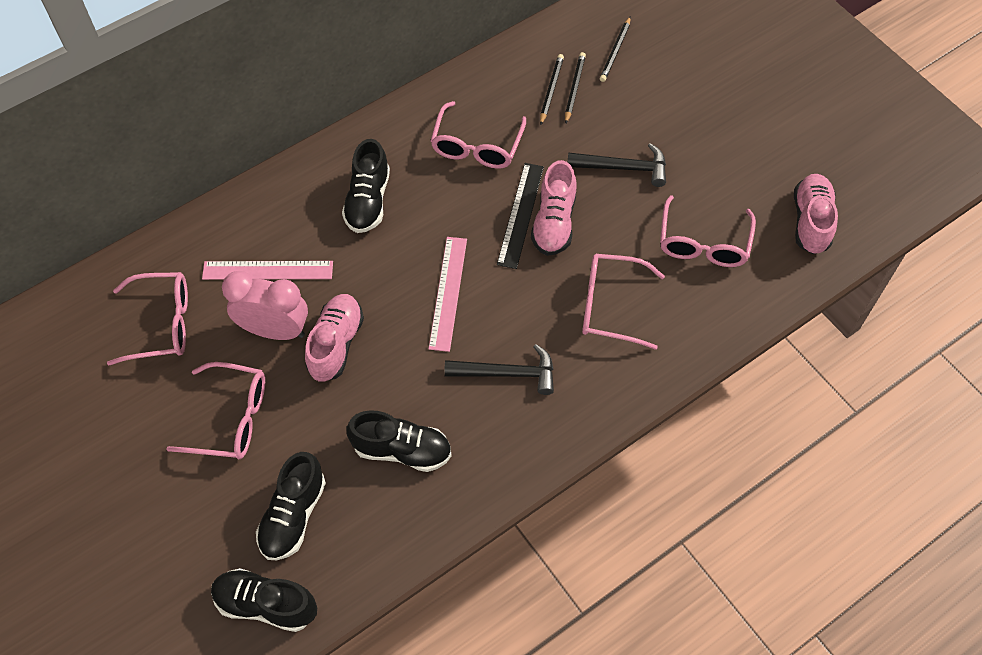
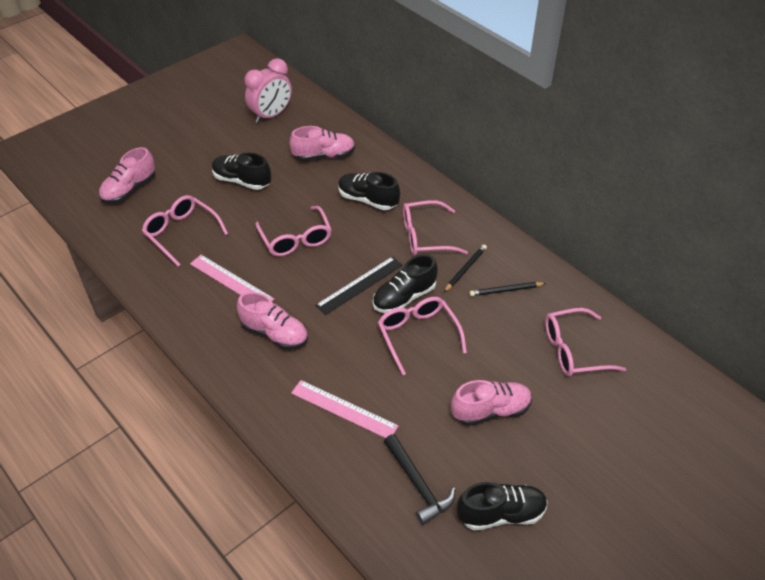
black hammer: [444,344,554,395] [568,143,666,187] = 2 -> [384,434,455,525] = 1
black pencil: [540,54,564,125] [565,52,586,123] [600,16,631,82] = 3 -> [444,245,487,292] [470,282,546,296] = 2
pink shoe: [305,294,364,382] [531,160,576,256] [794,174,838,254] = 3 -> [99,147,156,203] [237,292,308,350] [290,126,355,161] [451,380,532,426] = 4

